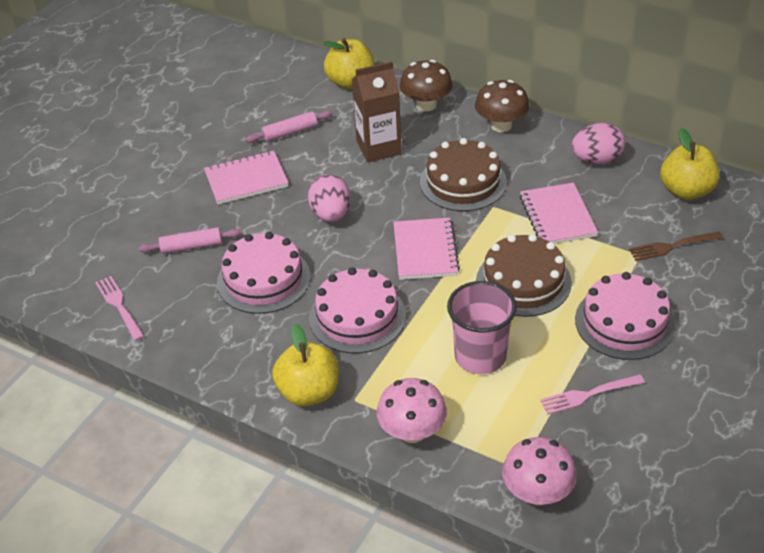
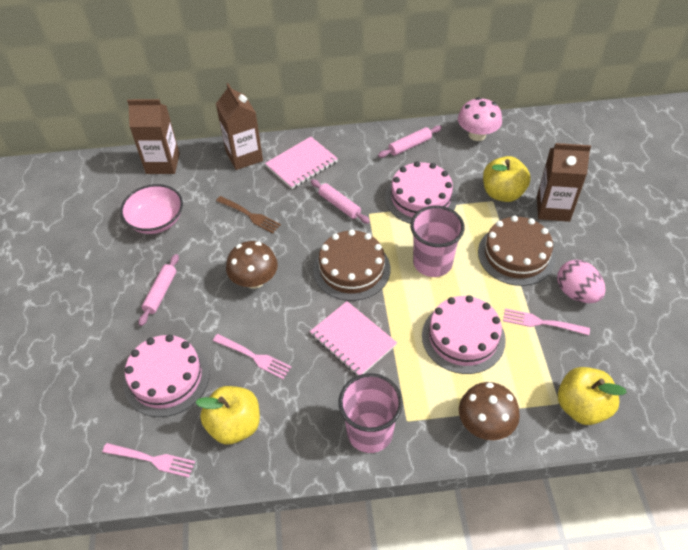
brown carton: [352,61,402,162] = 1 -> [127,99,180,174] [216,83,263,170] [537,143,591,222] = 3
pink bowl: none = 0 -> [120,184,183,234] = 1
pink cup: [447,281,517,374] = 1 -> [339,373,403,453] [410,206,464,277] = 2
pink egg: [308,174,351,222] [571,123,625,164] = 2 -> [557,260,605,303] = 1
pink fork: [95,276,145,341] [540,374,645,415] = 2 -> [102,443,195,477] [213,334,291,379] [503,308,590,335] = 3
pink mushroom: [377,378,447,443] [502,437,577,505] = 2 -> [458,97,502,141] = 1
pink notebook: [204,151,288,204] [393,218,460,280] [520,183,598,244] = 3 -> [265,137,338,189] [310,301,397,375] = 2
pink rolling pin: [139,227,241,254] [246,111,333,143] = 2 -> [139,254,179,326] [311,179,370,224] [378,125,442,158] = 3

